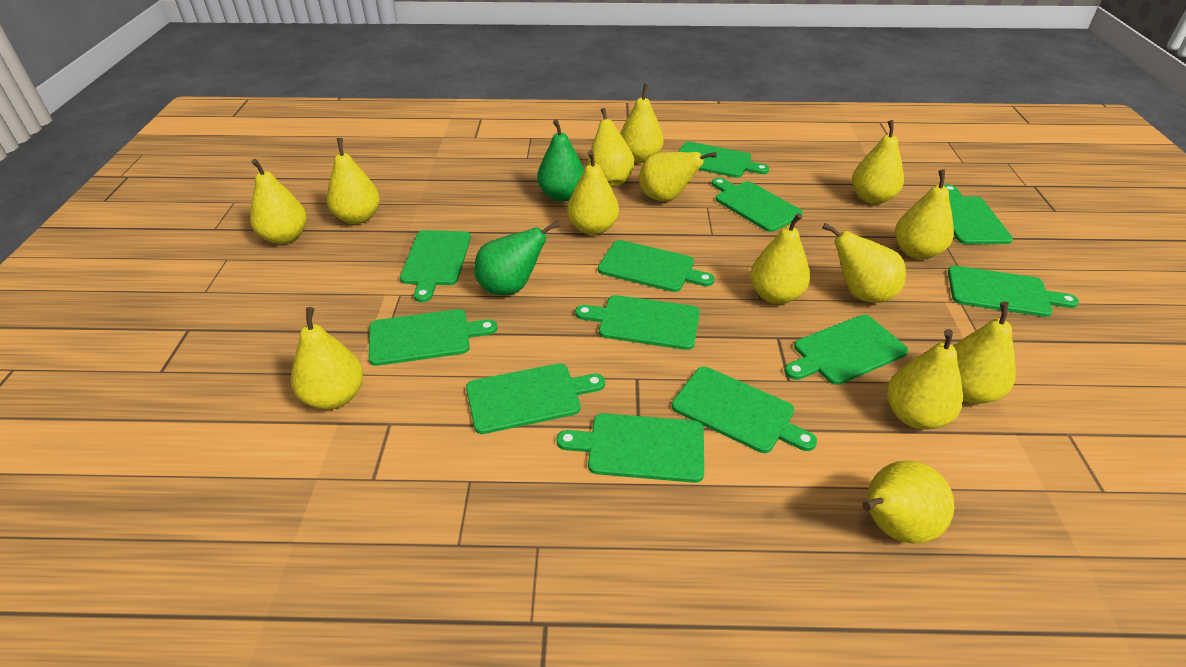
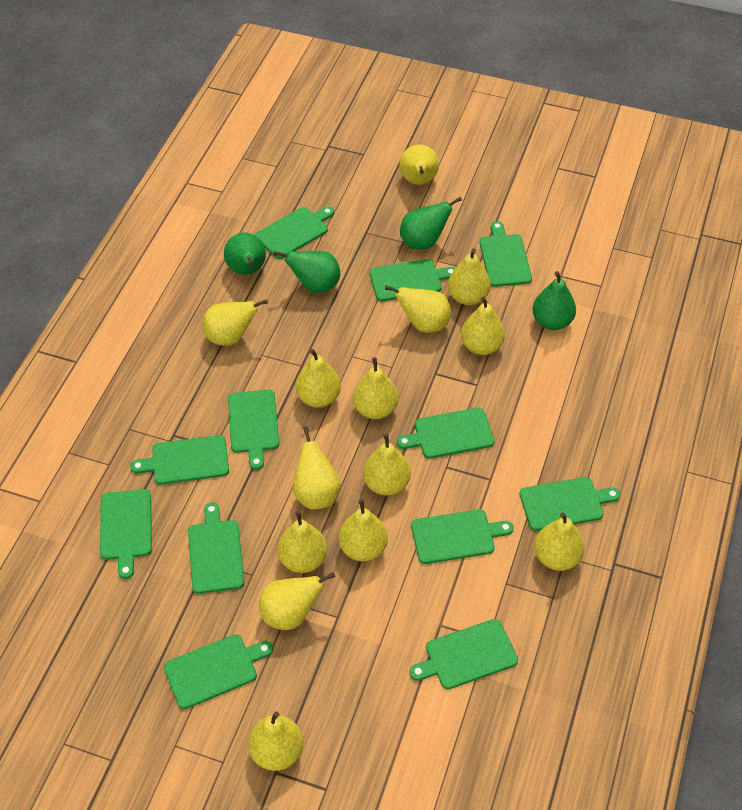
green pear: [474,221,560,295] [537,119,584,202] = 2 -> [224,233,266,275] [274,251,340,293] [400,197,462,250] [532,271,576,330] = 4

